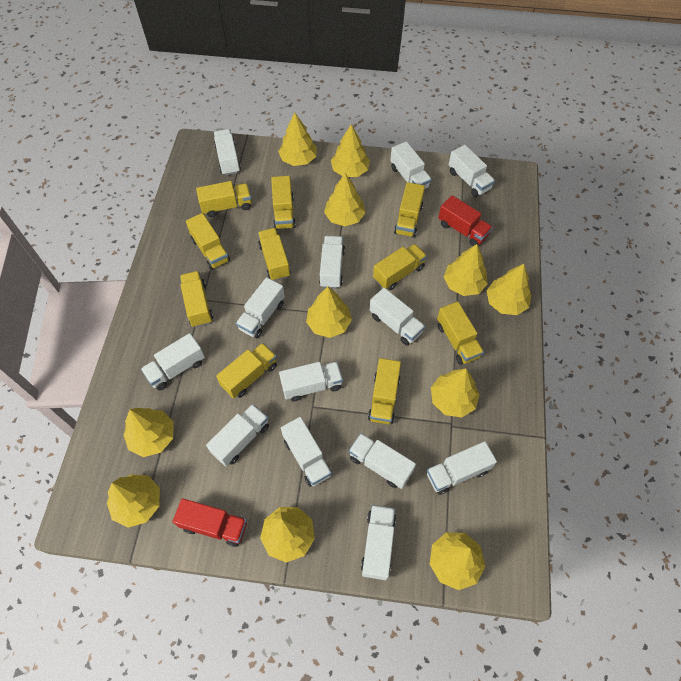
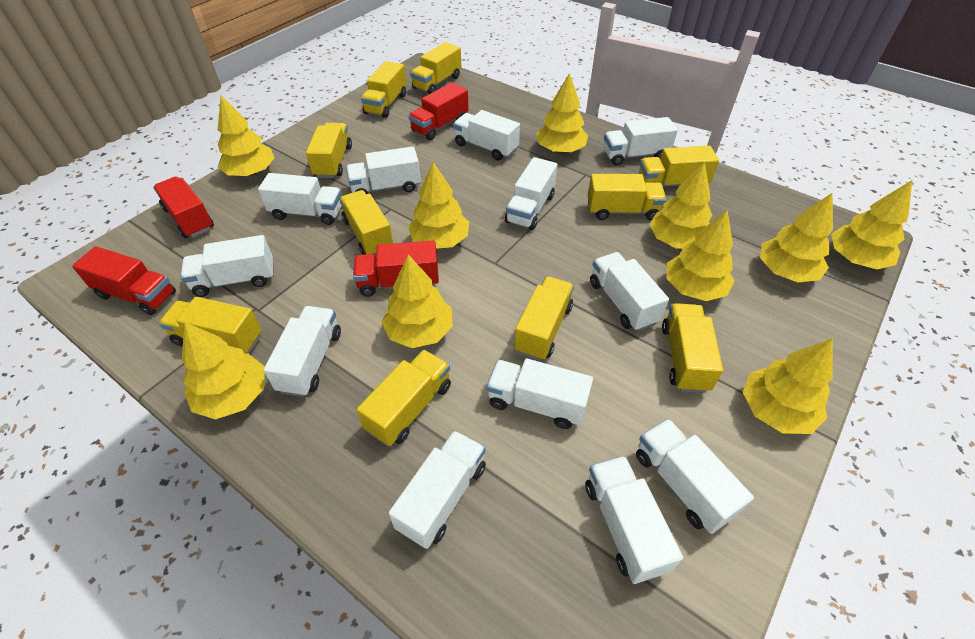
red truck: [173,498,247,547] [438,195,493,246] = 2 -> [72,246,176,315] [153,177,214,238] [353,241,439,297] [409,82,469,140] = 4
white truck: [141,333,205,390] [206,404,269,466] [214,129,241,175] [236,277,285,338] [279,362,343,401] [281,417,332,487] [319,236,345,289] [349,433,416,489] [361,505,396,580] [369,288,425,346] [390,141,432,189] [427,441,497,495] [448,145,495,197] = 13 -> [181,235,274,297] [258,173,342,225] [264,306,341,397] [346,147,421,194] [389,430,486,549] [453,110,520,161] [487,358,593,429] [505,157,557,230] [585,456,683,584] [590,252,669,331] [603,117,678,166] [636,419,754,534] = 12
yellow tree: [107,474,160,528] [123,408,174,457] [260,507,315,563] [278,113,317,166] [306,286,352,338] [324,173,366,226] [331,124,370,177] [430,532,485,590] [431,369,480,418] [444,244,488,296] [486,264,531,315] = 11 -> [182,322,265,419] [218,95,275,176] [382,254,453,348] [408,162,469,249] [536,73,588,153] [650,162,712,249] [667,210,735,301] [743,338,833,434] [760,193,833,283] [831,180,912,269] = 10

